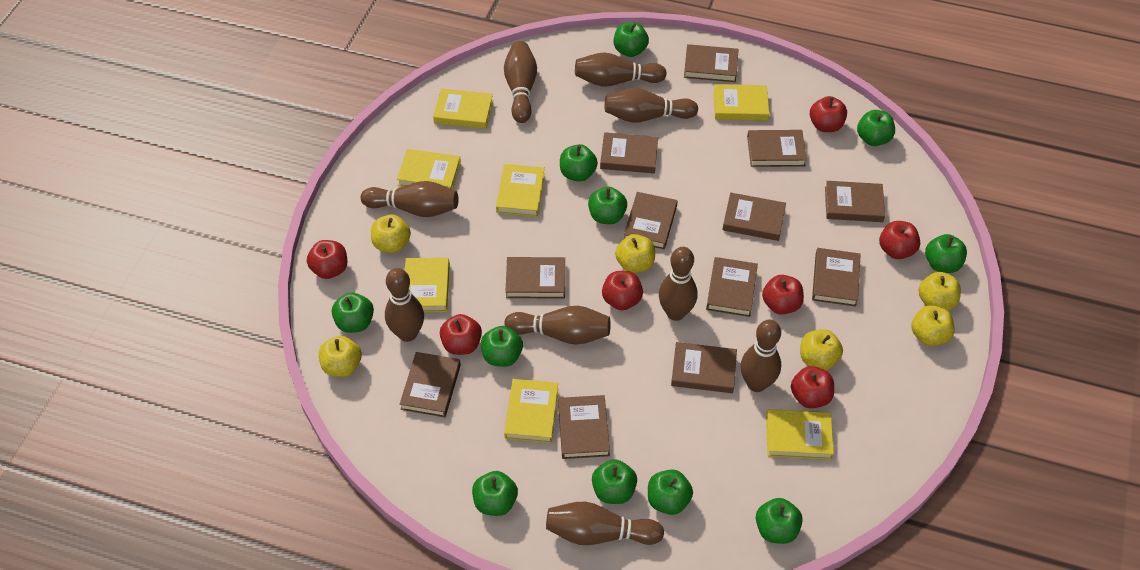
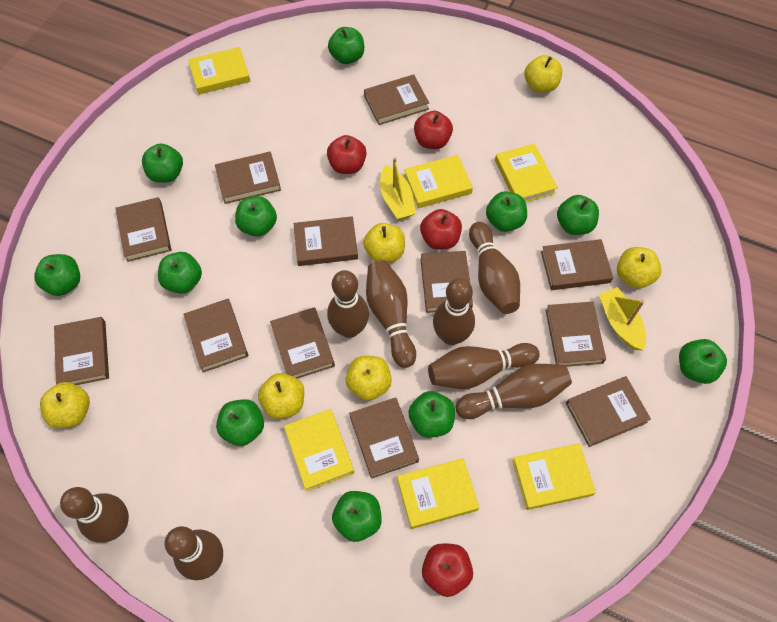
brown bowling pin: [361,181,458,217] [385,268,424,342] [504,41,537,123] [504,306,611,345] [546,502,664,545] [575,52,667,86] [605,88,698,123] [659,247,697,321] [741,320,781,392] = 9 -> [60,487,129,542] [165,526,223,580] [327,270,369,338] [366,260,416,368] [428,343,540,389] [433,278,475,345] [456,364,572,419] [469,222,520,314] = 8
red apple: [307,240,347,279] [440,314,482,355] [602,271,643,310] [762,275,804,315] [791,366,834,408] [810,96,847,132] [879,221,920,259] = 7 -> [327,135,367,174] [414,111,453,149] [420,209,462,249] [422,543,473,597] = 4
yellow boat: none = 0 -> [380,158,416,220] [599,287,646,350] = 2
yellow book: [397,149,461,189] [405,258,450,312] [433,88,493,129] [496,164,545,217] [504,379,558,443] [713,84,769,121] [766,409,834,460] = 7 -> [188,47,251,95] [284,409,354,492] [397,458,479,529] [404,155,473,208] [495,144,558,202] [512,443,596,510] = 6

